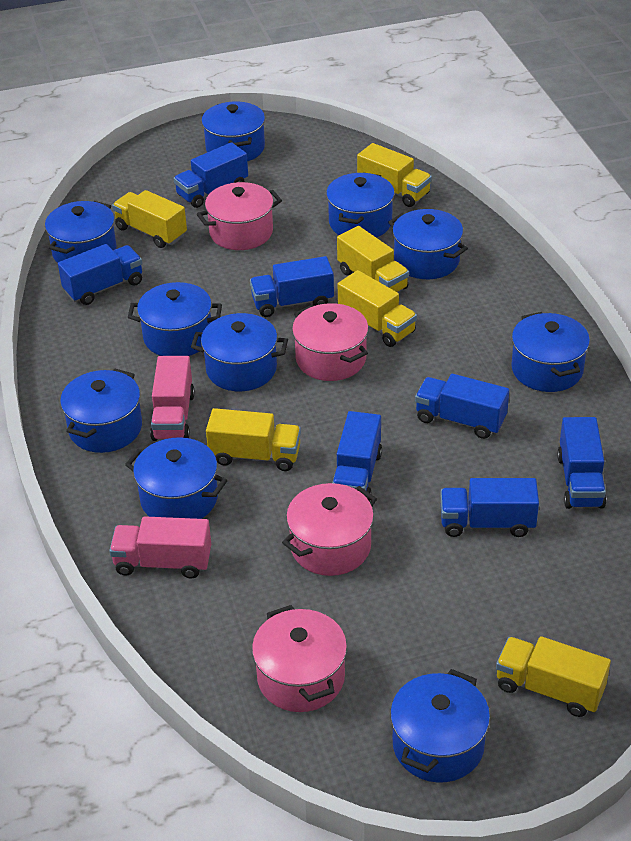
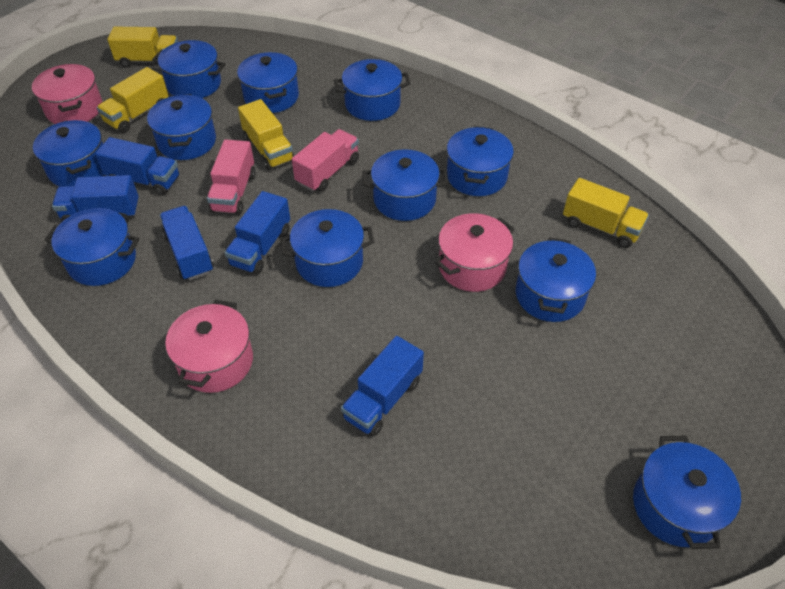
blue pot: [45,201,117,263] [60,369,142,453] [125,437,227,519] [128,282,222,356] [191,313,288,391] [201,102,265,161] [326,172,395,238] [388,209,468,279] [390,669,490,783] [511,312,590,392] = 10 -> [33,120,104,187] [45,208,140,286] [147,94,216,160] [152,40,226,98] [237,52,299,113] [281,209,374,287] [334,59,411,121] [363,149,448,221] [447,126,514,196] [516,237,596,322] [633,435,741,549] = 11
blue truck: [58,244,142,305] [173,142,248,208] [250,256,334,317] [332,411,382,502] [415,374,509,439] [440,478,539,537] [557,417,606,509] = 7 -> [52,175,139,222] [95,137,179,196] [160,206,214,281] [225,191,290,275] [341,336,424,437] = 5
pink pot: [197,182,282,250] [252,605,347,712] [282,483,377,576] [292,303,368,381] = 4 -> [32,64,102,124] [165,300,253,393] [434,213,515,292] = 3
yellow truck: [112,190,187,248] [206,408,301,471] [337,226,409,292] [338,270,417,347] [357,143,432,207] [496,636,611,717] = 6 -> [97,67,168,133] [107,26,178,68] [238,99,294,170] [563,178,649,248] = 4

